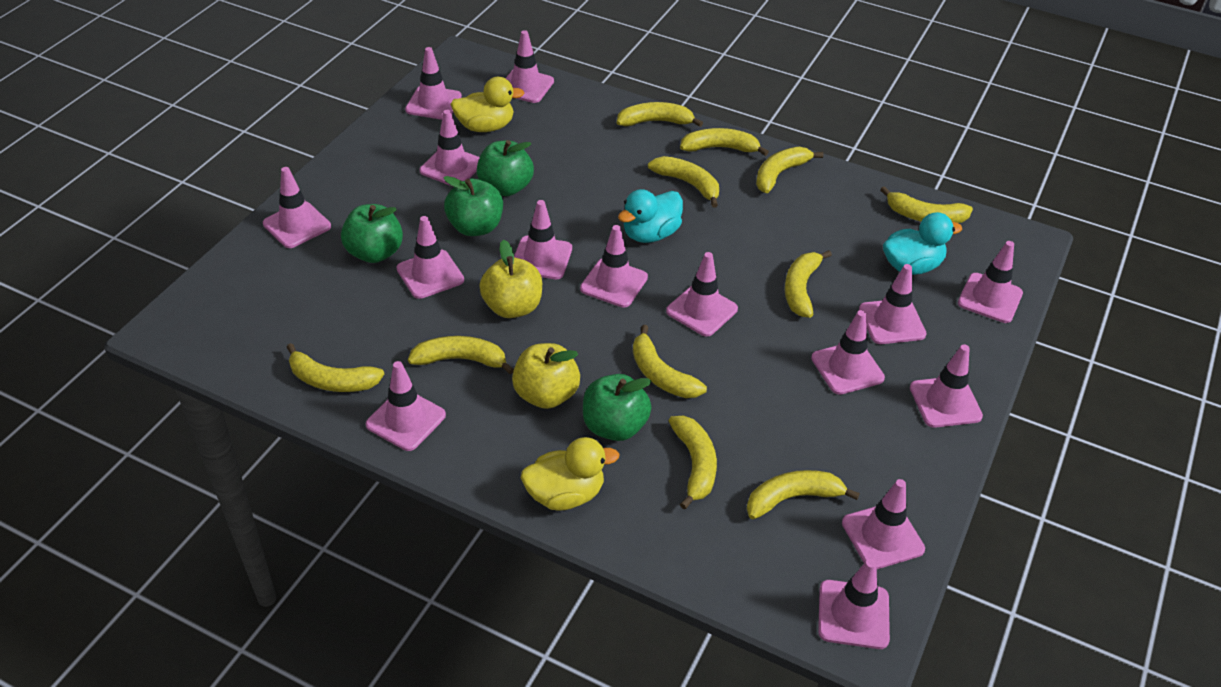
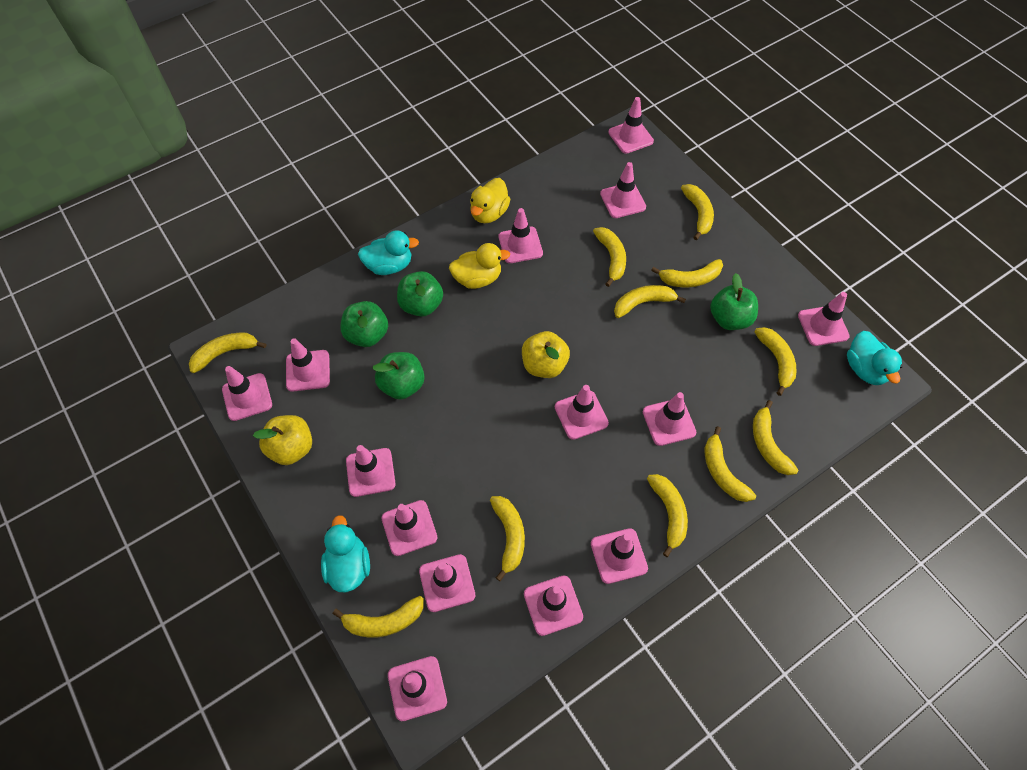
pink traffic cone: [263,167,331,248] [366,361,446,451] [397,216,464,299] [405,47,462,120] [420,110,480,187] [505,30,554,103] [514,200,572,279] [580,225,648,308] [666,252,738,337] [811,310,885,395] [818,559,890,649] [842,479,925,569] [859,264,927,344] [910,344,983,428] [958,241,1023,323] = 15 -> [222,366,272,421] [286,338,330,392] [346,445,396,497] [381,500,437,556] [388,656,447,721] [419,554,475,612] [499,208,543,263] [524,575,583,636] [555,385,609,440] [591,528,648,584] [600,162,646,218] [608,97,654,154] [643,392,696,446] [798,292,850,346] = 14
turquoise duck: [618,189,683,243] [883,212,962,275] = 2 -> [321,515,370,592] [358,230,419,275] [847,331,903,385] = 3

